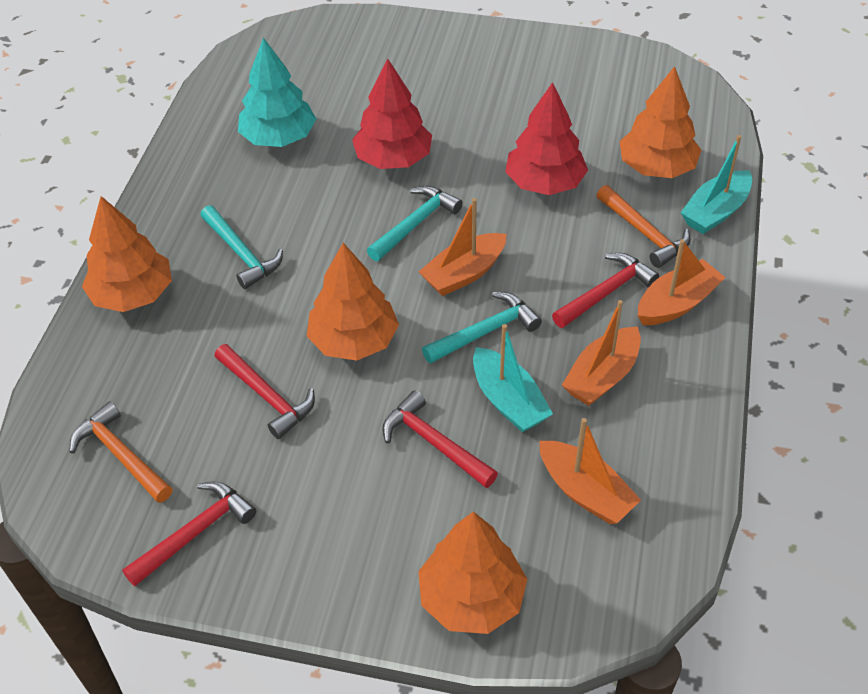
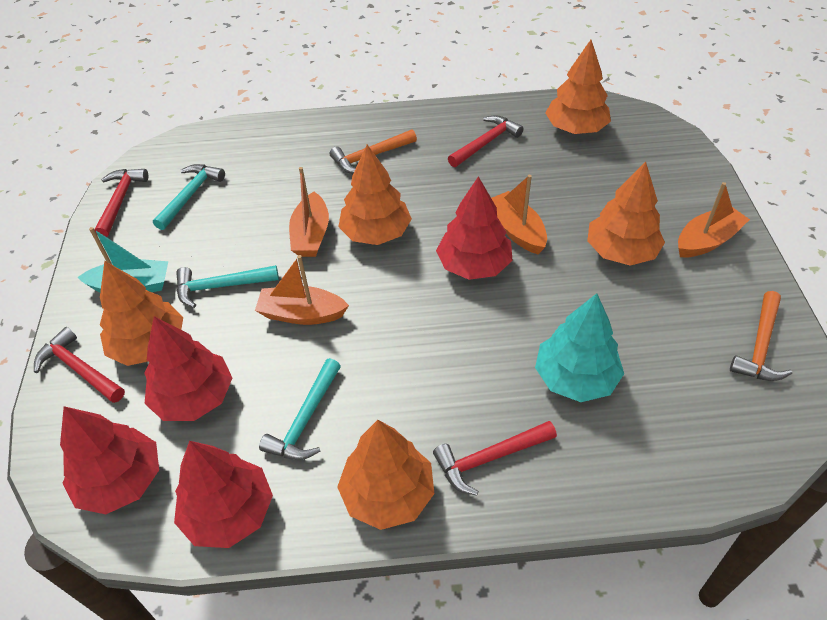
orange tree: [82,196,172,312] [307,243,399,361] [418,512,527,634] [619,66,701,178] = 4 -> [100,261,183,366] [337,420,434,530] [338,145,412,245] [545,40,611,134] [587,162,665,266] = 5
red tree: [352,59,432,169] [505,82,588,195] = 2 -> [60,406,159,514] [144,316,232,421] [174,441,273,548] [436,176,513,280] = 4
turquoise boat: [473,324,553,432] [680,135,752,234] = 2 -> [77,227,168,293] = 1

